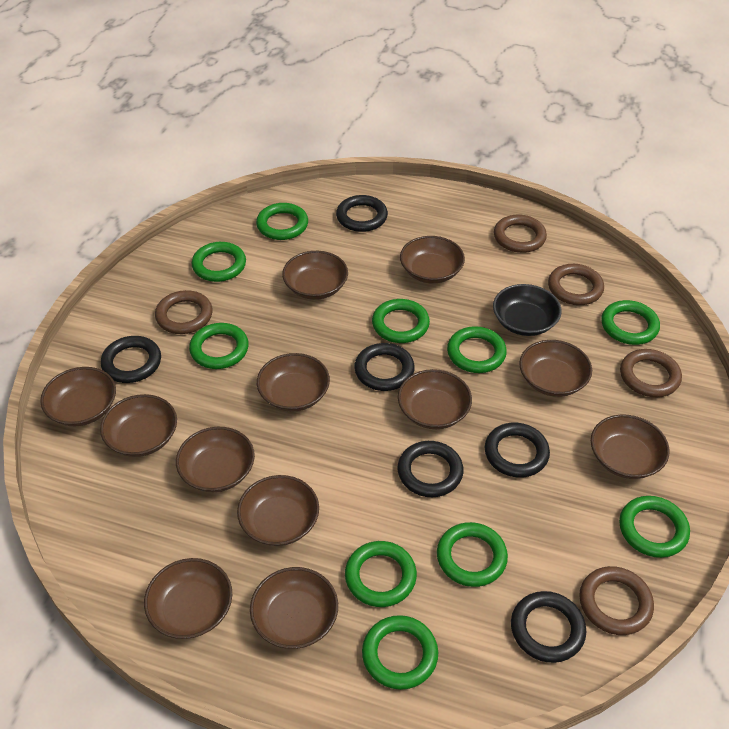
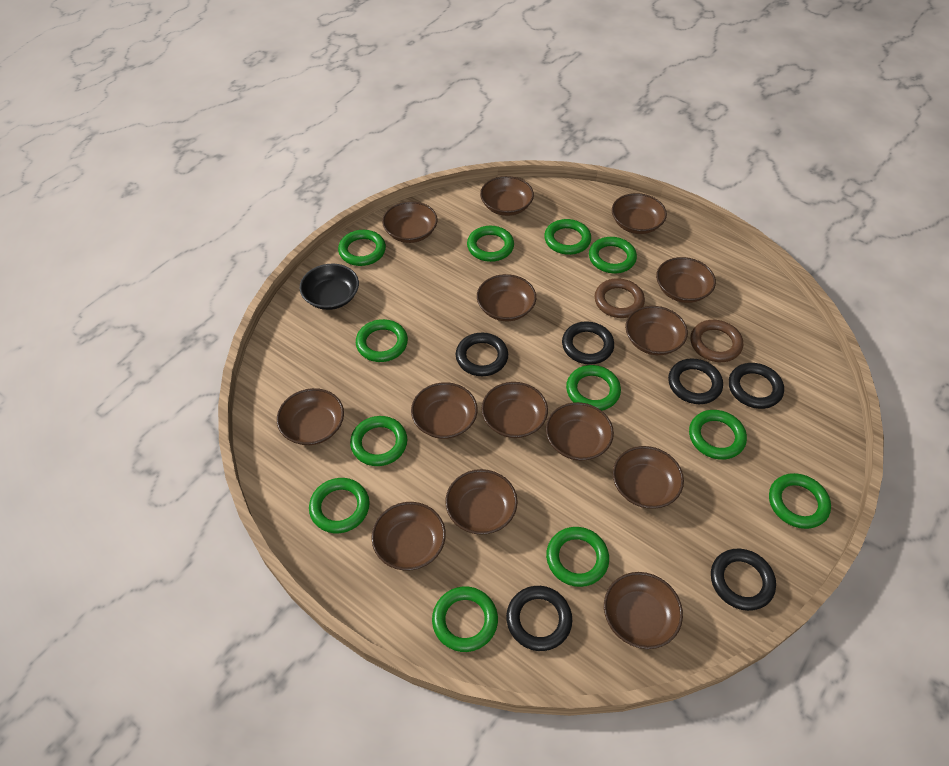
brown bowl: [40,367,116,426] [100,394,177,457] [144,558,232,639] [176,427,255,492] [237,475,319,546] [250,567,338,649] [257,353,330,411] [282,251,348,300] [398,369,472,429] [400,236,465,284] [519,340,592,397] [591,415,669,479] = 12 -> [277,388,344,445] [371,502,446,571] [382,201,438,243] [411,382,478,439] [445,469,518,535] [477,274,536,321] [480,176,534,216] [481,382,548,438] [546,402,614,461] [604,572,683,649] [612,193,667,234] [613,446,684,509] [625,306,688,355] [656,257,716,303] = 14
brown ring: [155,290,213,334] [494,215,547,253] [548,264,604,305] [579,566,654,635] [620,349,682,397] = 5 -> [595,278,645,318] [690,320,743,362] = 2
green ring: [189,323,249,369] [192,242,246,282] [256,203,308,240] [345,541,417,607] [362,615,438,690] [372,299,430,343] [437,522,508,587] [447,326,507,373] [601,300,660,345] [619,496,690,558] = 10 -> [309,478,370,533] [338,230,386,266] [350,416,407,466] [356,319,408,362] [432,586,498,652] [467,226,514,262] [544,219,591,255] [546,527,609,587] [566,365,621,411] [589,237,637,273] [689,410,747,460] [769,473,831,529] = 12

